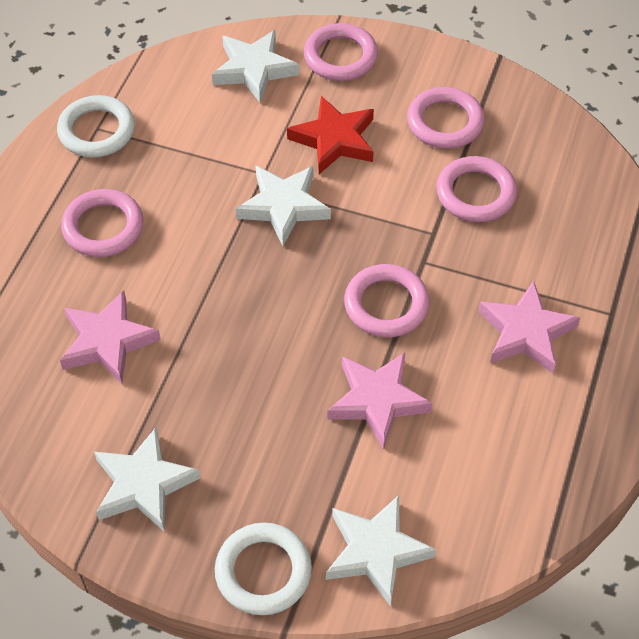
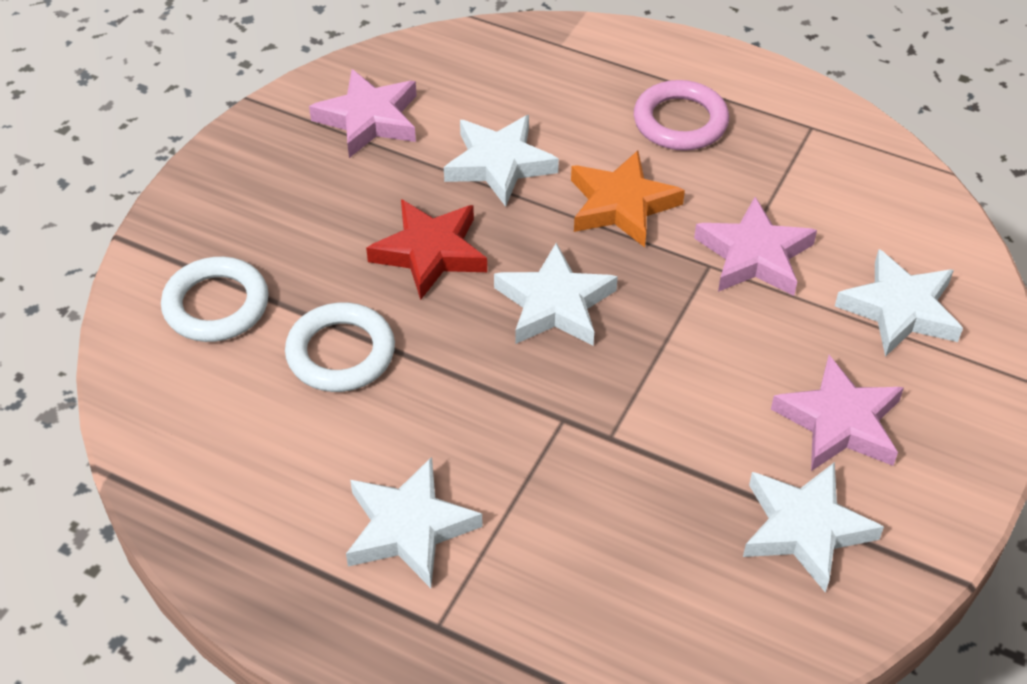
orange star: none = 0 -> [571,151,685,247] = 1
pink ring: [61,189,144,257] [304,23,378,81] [344,264,430,337] [407,87,485,149] [436,156,517,222] = 5 -> [634,80,729,151] = 1
white star: [94,427,200,532] [212,30,299,103] [236,166,331,246] [326,495,436,606] = 4 -> [346,457,483,588] [444,115,559,207] [494,243,618,346] [743,462,884,593] [835,249,963,357] = 5

